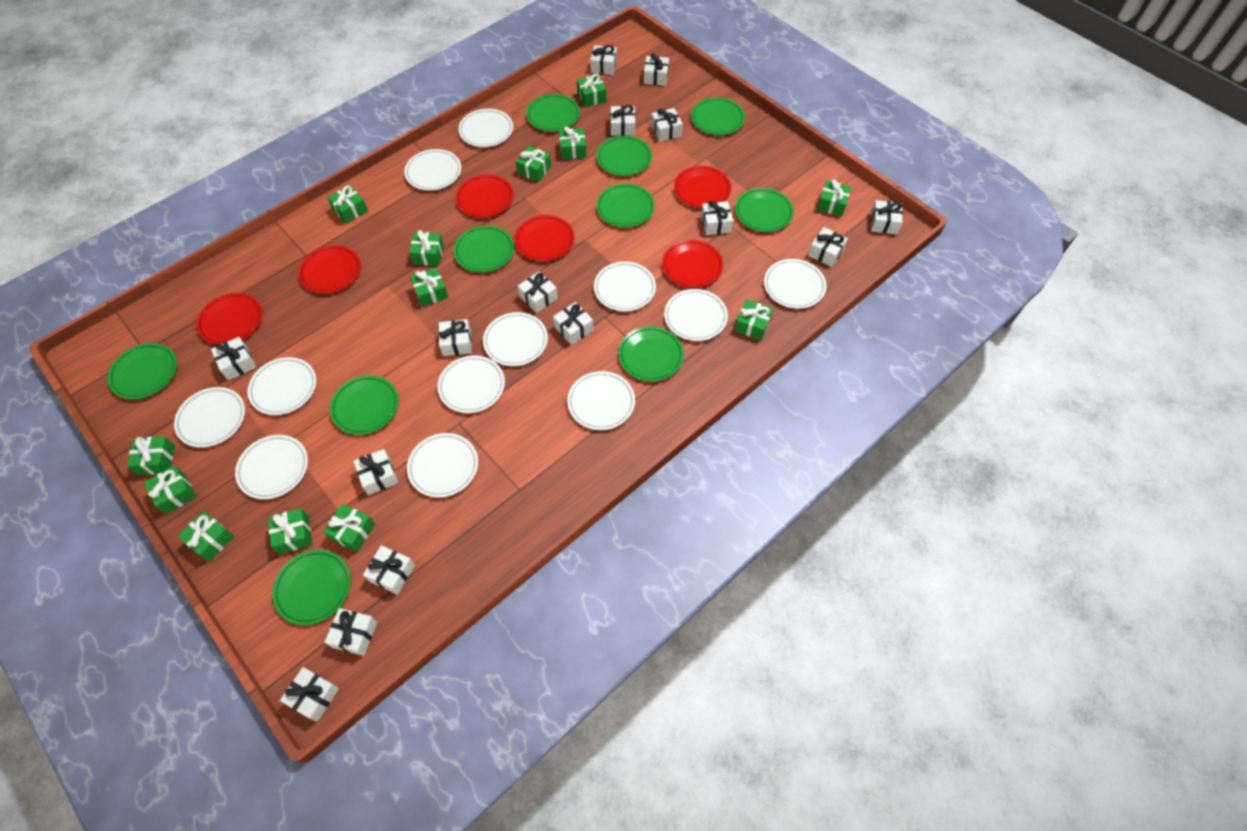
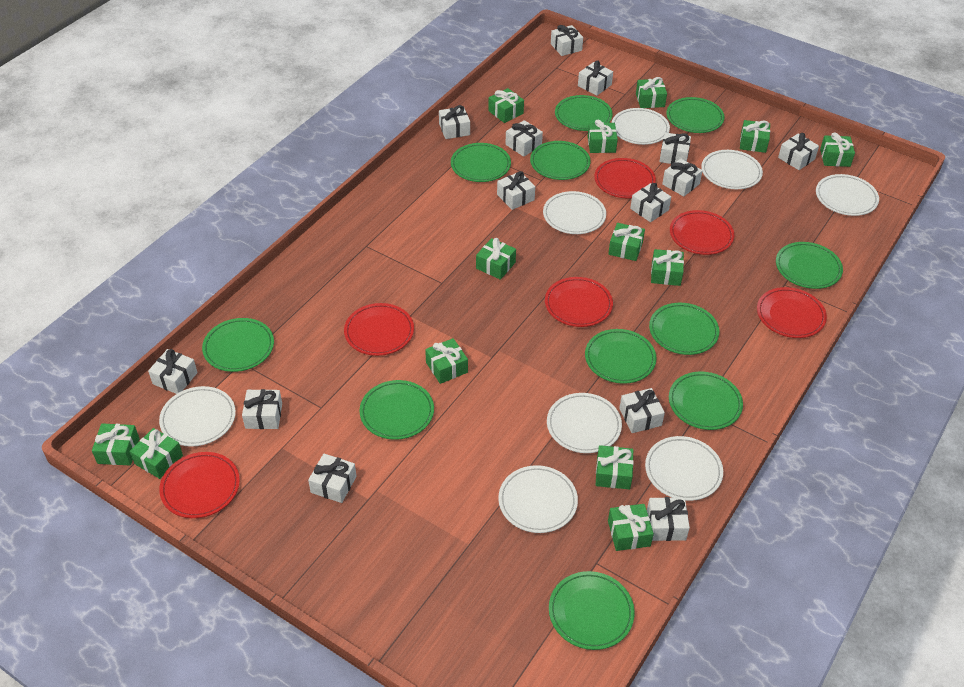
green plate: [108,343,177,400] [272,550,351,625] [330,375,399,435] [454,225,514,273] [526,94,580,132] [596,136,652,176] [596,183,655,228] [618,326,684,382] [691,97,745,135] [735,188,794,232] = 10 -> [202,318,274,372] [360,380,434,440] [451,143,511,182] [530,141,590,180] [549,571,635,650] [555,95,613,131] [585,329,656,384] [649,303,719,355] [666,97,725,133] [669,371,743,430] [776,242,843,289] = 11
white gift: [211,337,256,380] [280,667,339,722] [325,608,377,656] [354,449,398,495] [363,545,415,595] [438,319,472,356] [518,271,558,313] [553,302,593,345] [590,45,617,75] [610,105,635,136] [644,53,669,86] [651,108,683,142] [701,200,733,235] [808,227,848,267] [871,200,903,234] = 15 -> [148,349,198,394] [242,389,282,429] [308,454,356,503] [439,105,470,139] [497,171,535,210] [505,120,543,157] [551,25,583,56] [578,60,613,95] [619,388,665,433] [630,183,671,222] [647,497,690,541] [659,132,691,164] [662,158,703,197] [778,133,819,170] = 14
white plate: [174,387,245,448] [235,435,308,499] [248,357,316,415] [404,149,461,191] [407,433,478,498] [438,356,505,413] [458,109,513,147] [483,312,548,366] [567,371,635,430] [594,261,656,312] [664,289,728,341] [764,259,826,309] = 12 -> [159,386,236,447] [498,465,578,533] [543,191,606,234] [547,393,622,453] [612,108,670,145] [645,436,723,501] [701,150,763,189] [816,174,879,216] = 8

